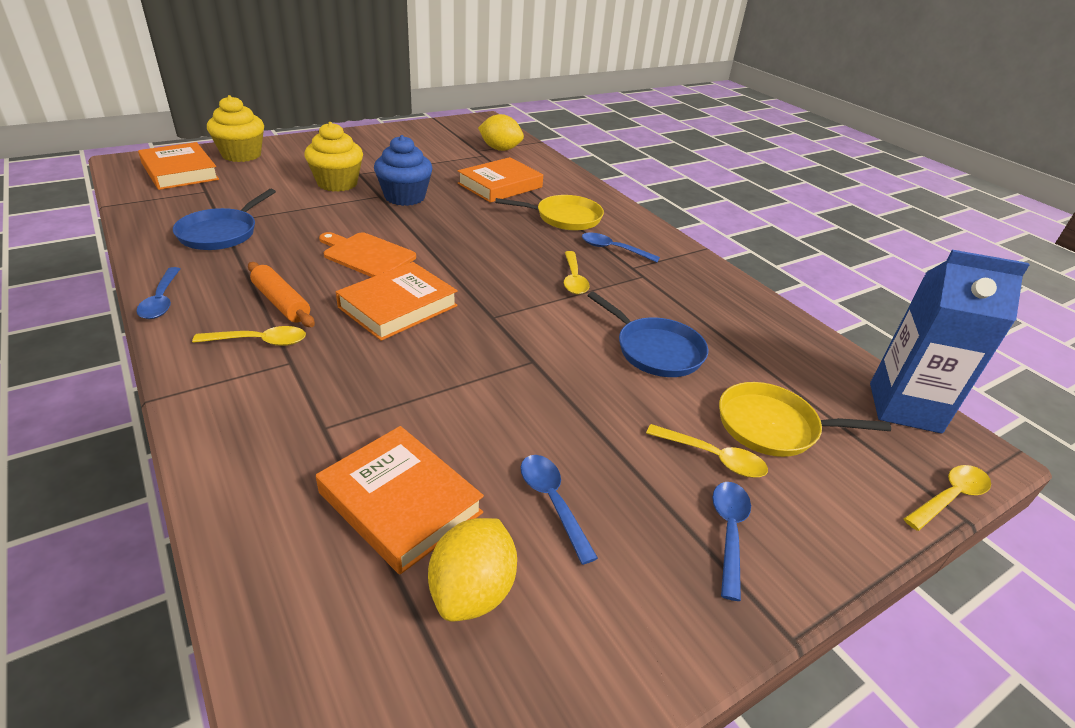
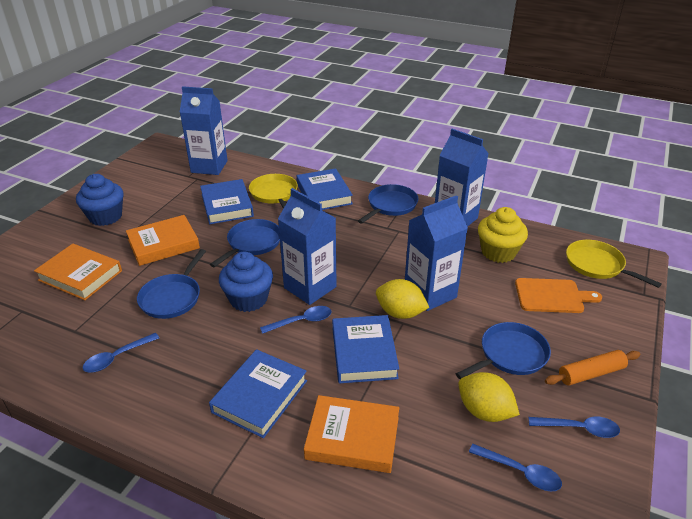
blue book: none = 0 -> [200,179,254,224] [209,349,307,438] [297,168,353,210] [332,315,399,383] = 4
blue carton: [870,250,1029,434] = 1 -> [180,86,228,175] [278,188,337,305] [405,195,468,311] [435,129,489,227] = 4
blue cupcake: [374,135,433,206] = 1 -> [76,174,124,226] [219,252,273,312] = 2
blue pan: [173,189,276,250] [588,292,708,377] = 2 -> [137,249,206,319] [210,219,280,267] [358,184,418,224] [456,322,551,379] = 4
orange book: [138,142,219,190] [316,426,484,574] [336,262,458,341] [458,157,543,203] = 4 -> [34,244,122,300] [126,215,200,266] [304,395,399,473] = 3
yellow cupcake: [207,95,264,162] [304,122,363,192] = 2 -> [478,207,528,263] = 1
yellow spoon: [192,326,306,346] [564,251,589,295] [646,424,768,478] [904,465,991,531] = 4 -> none = 0

